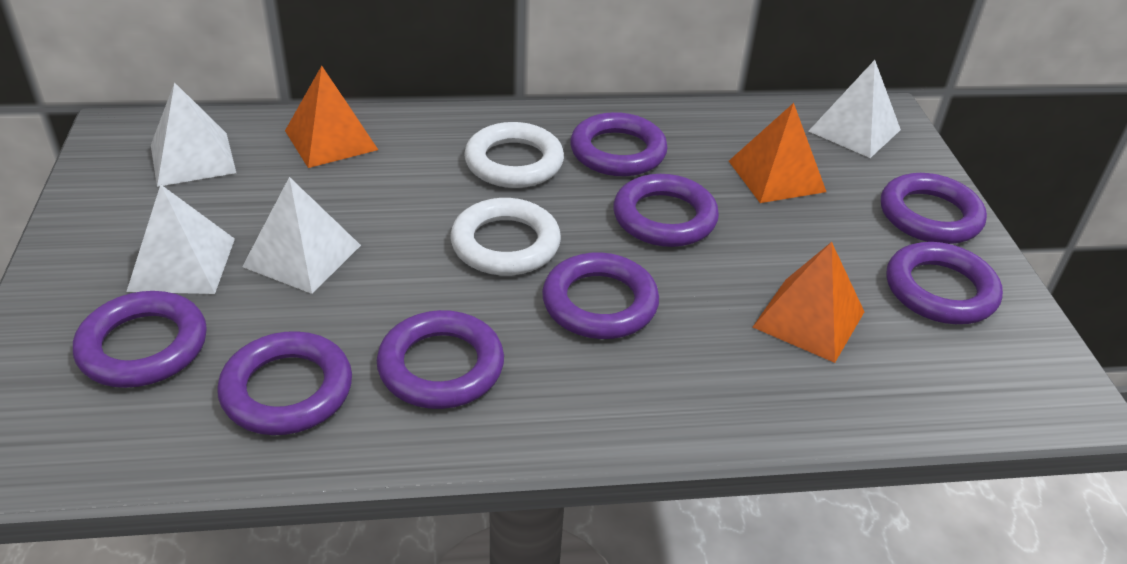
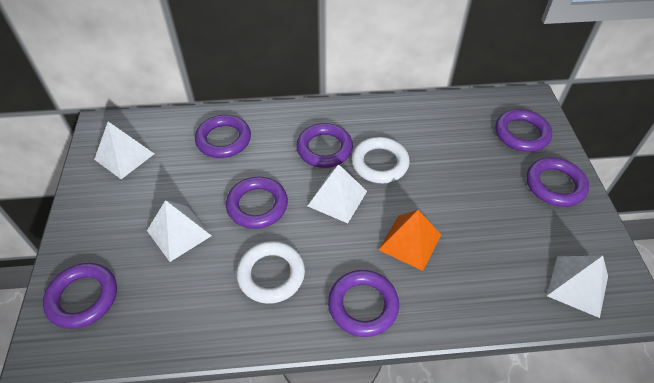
orange pyramid: [285,66,378,168] [729,103,826,203] [753,242,864,363] = 3 -> [379,210,441,271] = 1
purple ring: [73,291,207,388] [217,331,352,435] [377,310,504,409] [542,252,659,339] [570,112,668,176] [613,174,719,247] [881,173,987,244] [887,242,1003,324] = 8 -> [43,263,117,329] [195,115,251,158] [226,177,288,229] [296,123,353,168] [328,270,399,337] [495,109,552,152] [527,157,589,207] = 7

